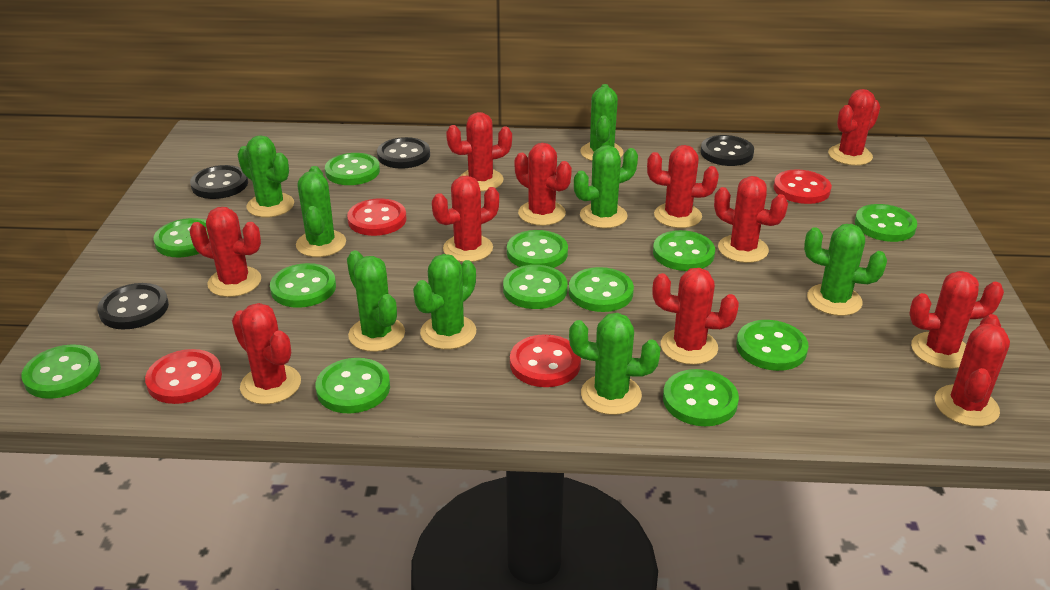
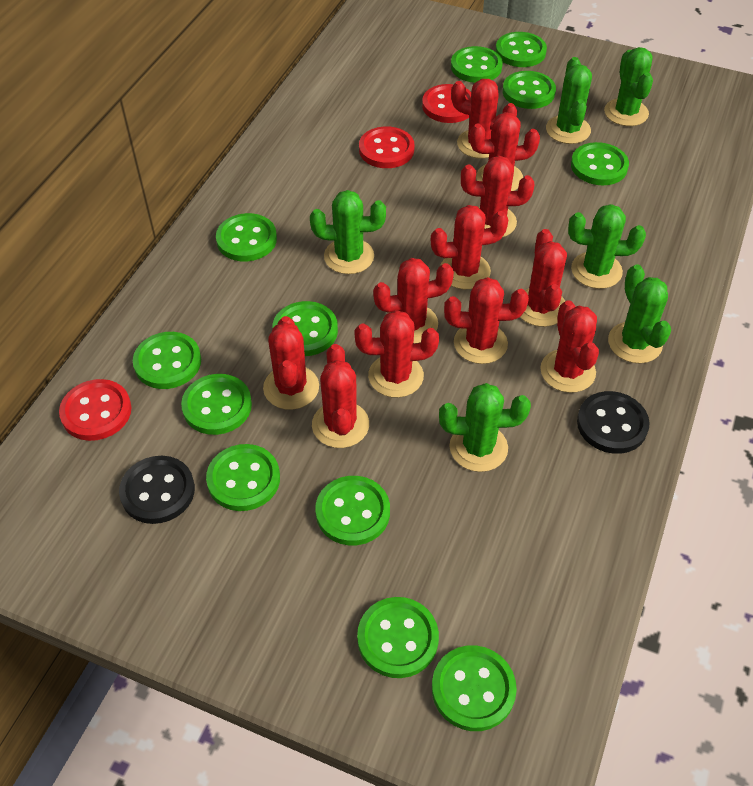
black button: [97,283,169,330] [190,165,248,199] [377,137,430,169] [701,135,754,166] = 4 -> [119,456,195,524] [577,391,650,454] = 2
green cactus: [237,135,294,217] [296,166,346,257] [347,251,405,352] [413,254,476,350] [569,313,661,415] [574,145,638,228] [580,84,624,161] [804,224,887,316] = 8 -> [310,190,386,274] [439,383,531,472] [546,57,592,144] [568,204,646,289] [604,47,653,126] [608,264,671,363] = 6
red button: [145,349,222,404] [347,198,407,236] [510,334,581,387] [773,169,832,204] = 4 -> [59,379,132,441] [359,126,414,168] [422,84,471,123] = 3

